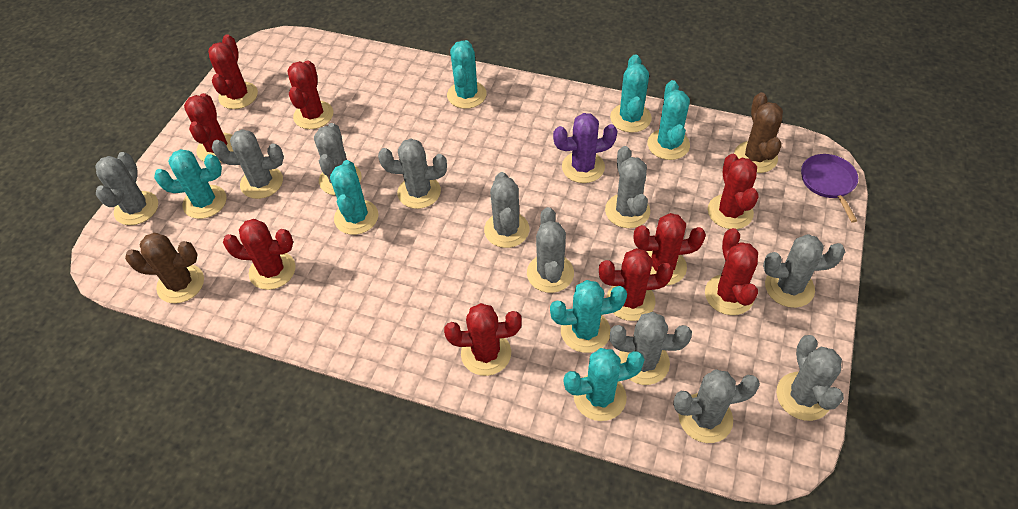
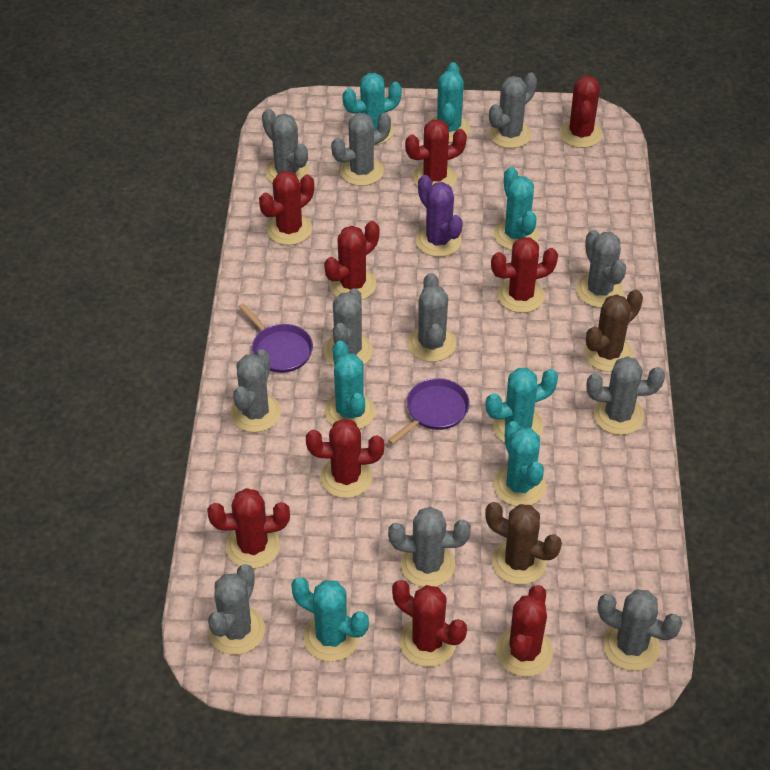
purple pan: [801,154,858,223] = 1 -> [239,303,313,373] [388,378,470,445] = 2

